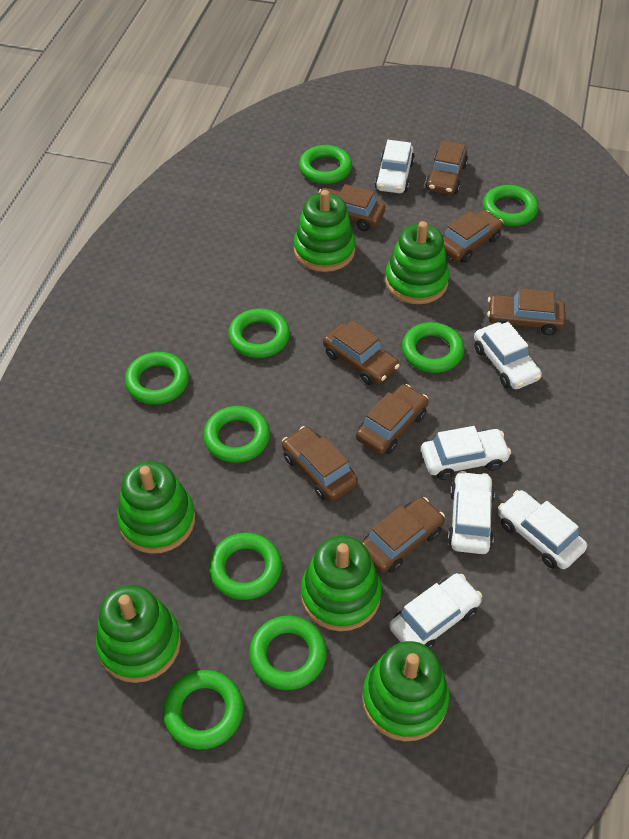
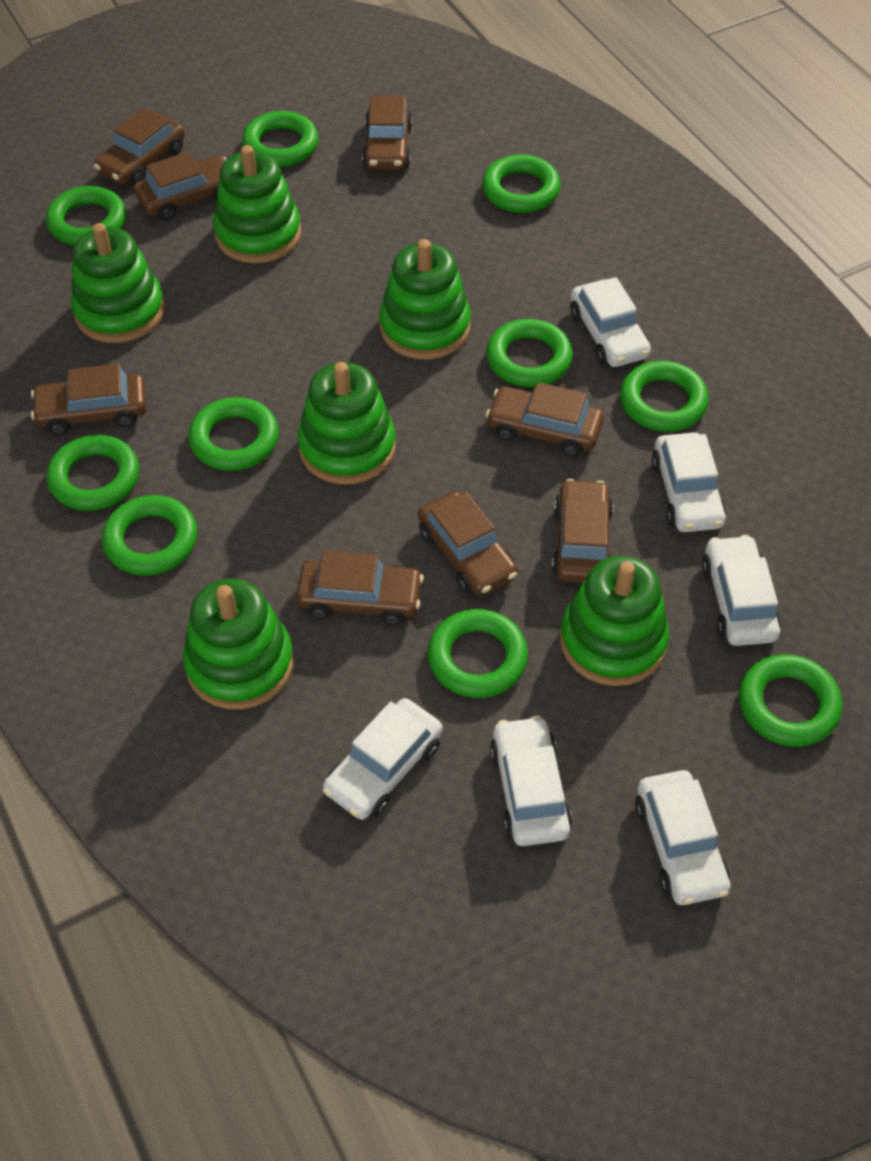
green ring: [125,352,189,405] [163,670,243,750] [203,406,270,463] [209,533,282,600] [228,308,290,358] [249,616,327,690] [299,145,352,184] [402,322,464,373] [483,185,538,226] = 9 -> [46,186,126,245] [46,435,139,511] [102,495,197,576] [189,397,279,471] [242,111,318,167] [428,609,528,698] [482,154,560,213] [486,319,573,387] [620,361,709,432] [739,654,843,747] = 10

